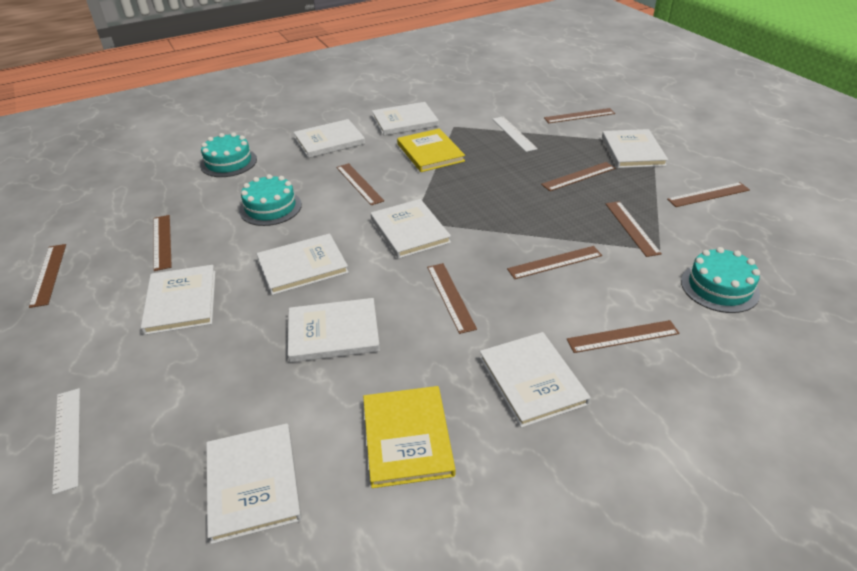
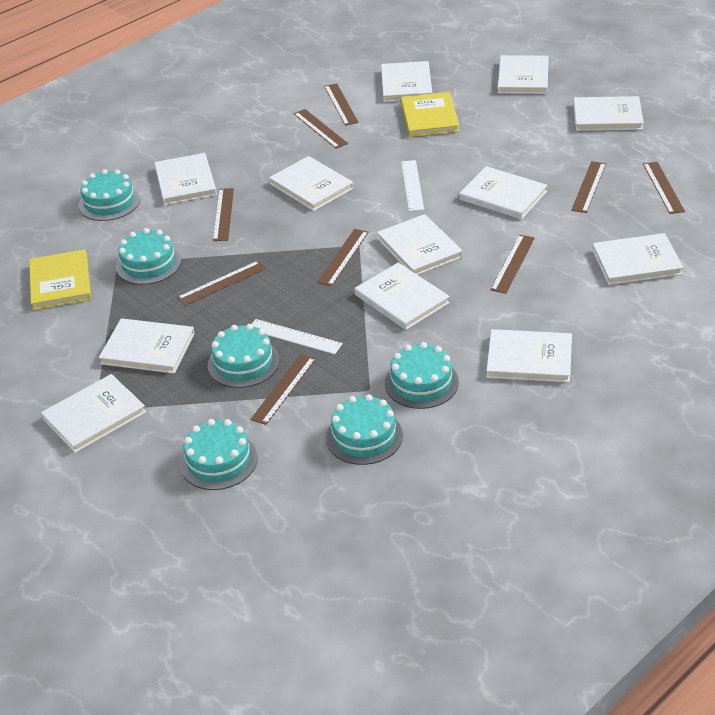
brown ruler: [29,244,66,308] [154,215,172,271] [336,163,384,205] [427,263,477,334] [507,246,602,279] [541,162,616,191] [544,108,615,123] [567,320,680,353] [606,201,662,257] [667,182,750,207] = 10 -> [177,261,266,306] [213,188,234,241] [250,354,316,425] [294,109,348,149] [317,229,369,286] [324,83,359,126] [490,235,535,294] [571,161,606,213] [643,162,685,214] = 9
turquoise cake: [200,133,257,177] [239,174,302,226] [681,247,760,313] = 3 -> [79,169,140,221] [116,228,181,285] [180,419,258,490] [208,324,279,388] [326,394,403,465] [385,342,459,409] = 6
white book: [141,265,216,335] [206,423,302,544] [257,233,349,295] [288,298,380,362] [293,119,365,158] [371,199,451,259] [372,102,439,136] [480,332,591,428] [602,129,668,168] = 9 -> [41,374,146,453] [99,318,195,374] [154,153,217,205] [269,156,354,211] [355,263,450,330] [377,214,463,275] [381,61,432,102] [459,166,547,219] [486,329,572,382] [498,55,549,94] [573,96,644,131] [592,233,684,285] = 12

